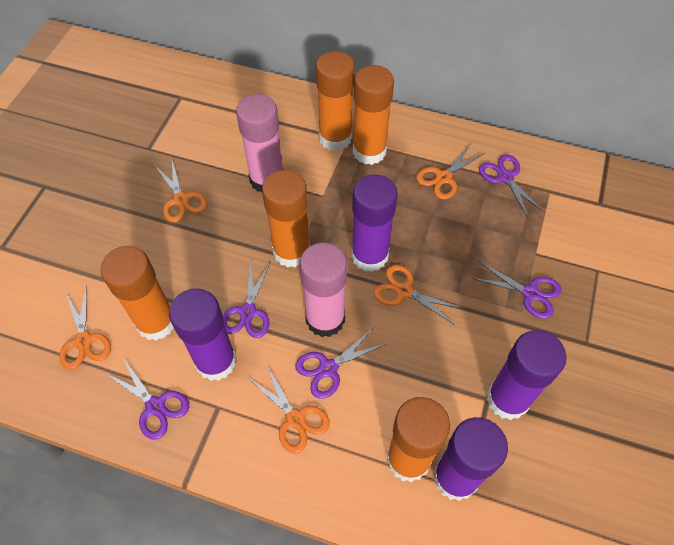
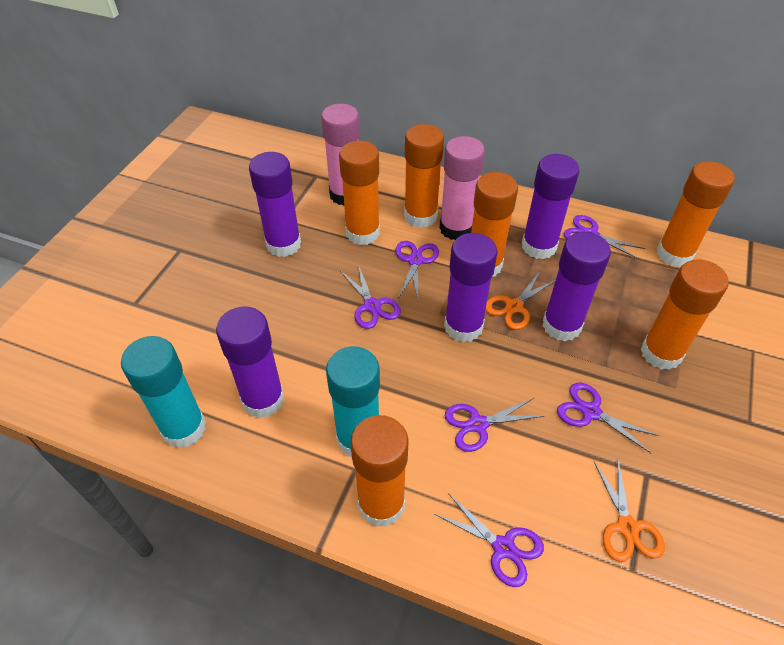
orange glue stick: [100,246,174,341] [262,170,310,268] [316,51,355,151] [353,65,394,165] [386,397,450,482] = 5 -> [339,141,380,245] [350,415,409,527] [404,124,444,228] [471,172,518,277] [641,259,729,370] [657,161,735,267] = 6
orange scissors: [59,286,111,370] [155,160,207,222] [250,364,330,454] [374,265,462,325] [416,145,485,200] = 5 -> [486,271,556,330] [593,460,665,562] = 2
purple glue stick: [169,288,237,381] [351,174,398,272] [434,417,508,501] [487,330,566,420] = 4 -> [216,306,284,418] [249,152,301,257] [444,233,498,342] [522,154,579,259] [543,232,611,341] = 5
purple scissors: [106,358,189,440] [223,261,270,338] [295,328,386,399] [471,262,561,319] [479,154,545,219] = 5 -> [340,265,401,329] [395,241,439,299] [435,493,544,587] [445,397,545,452] [557,383,659,453] [564,215,645,260] = 6
turquoise glue stick: none = 0 -> [121,336,206,448] [326,346,380,457] = 2

